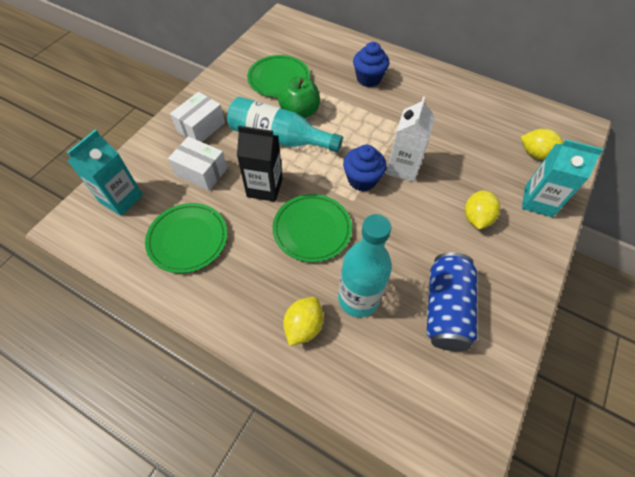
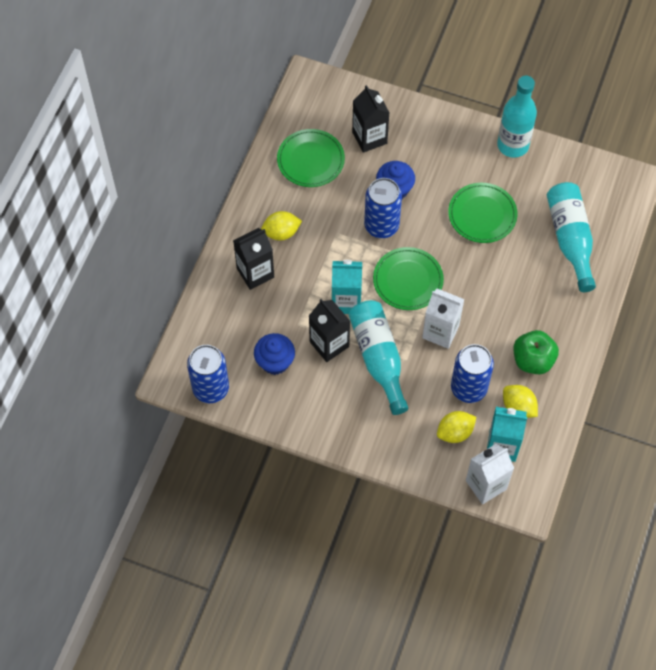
black carton: [237,126,283,202] = 1 -> [233,228,274,290] [309,299,350,362] [352,85,390,153] = 3
blue can: [427,252,478,351] = 1 -> [187,345,229,403] [364,178,402,238] [451,344,494,403] = 3
turquoise bottle: [227,97,343,152] [338,214,392,318] = 2 -> [349,300,408,415] [497,76,537,158] [547,182,596,292] = 3
white box: [168,136,227,191] [170,92,225,142] = 2 -> none = 0
white carton: [386,96,435,182] = 1 -> [422,288,464,349] [466,444,514,504] = 2

